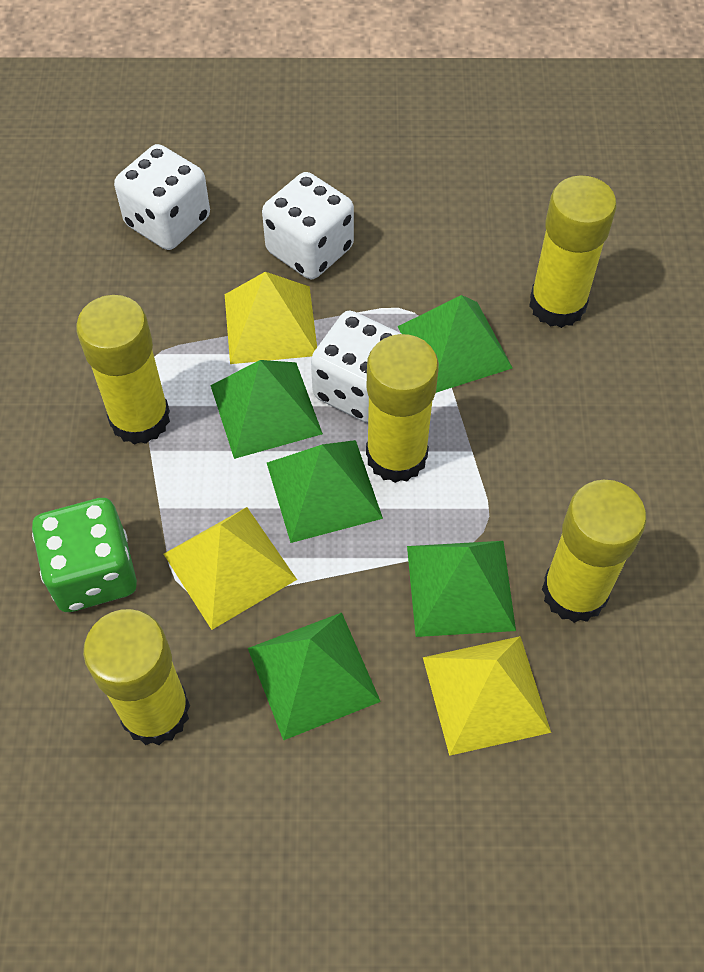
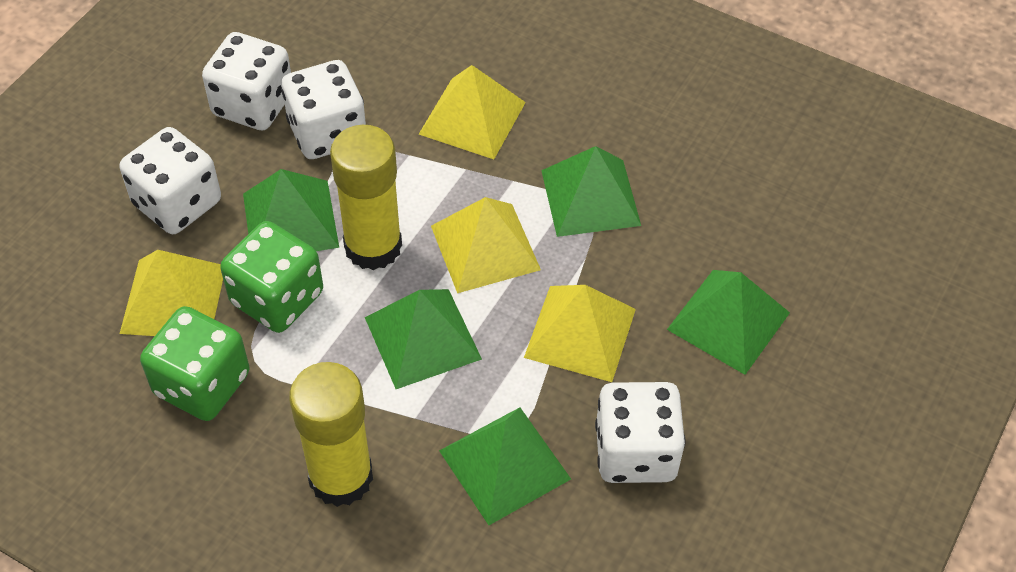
green dice: [32,498,137,612] = 1 -> [140,306,250,421] [220,221,323,333] = 2
white dice: [114,144,210,250] [262,172,354,279] [311,310,401,423] = 3 -> [120,127,221,234] [202,32,291,130] [281,60,366,159] [595,382,685,483] = 4
yellow glue stick: [76,295,170,445] [83,609,190,745] [366,334,439,483] [529,176,617,328] [542,480,647,623] = 5 -> [289,362,373,507] [330,125,402,270] = 2
yellow pyramid: [164,507,297,630] [225,272,317,364] [423,636,551,756] = 3 -> [120,250,223,336] [419,65,526,159] [431,197,541,293] [524,285,636,382] = 4

